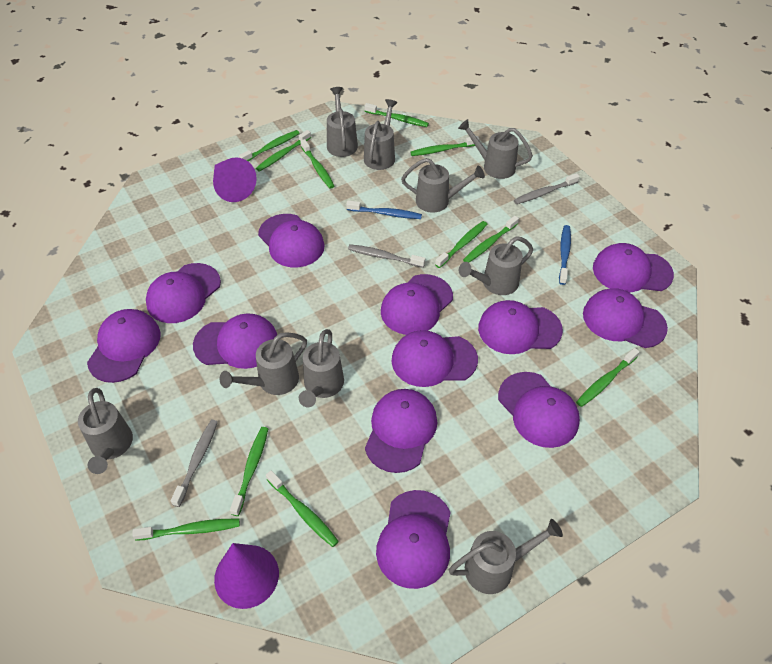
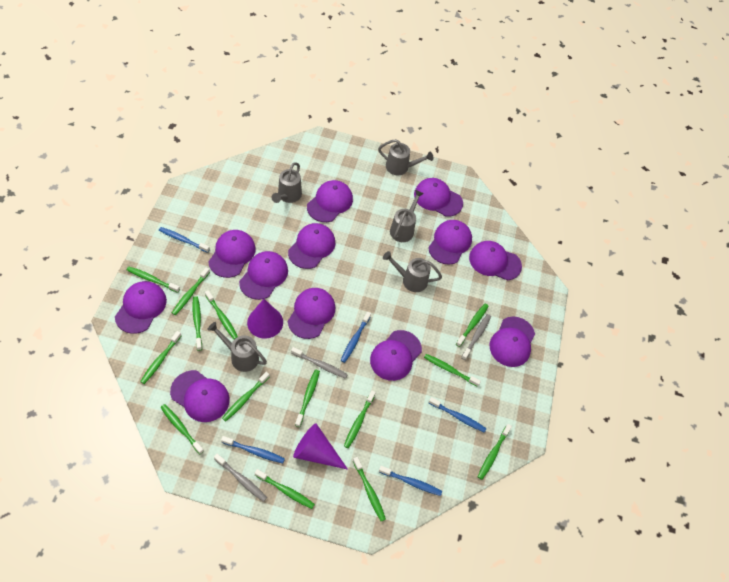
blue toothbrush: [346,200,422,219] [559,225,571,285] = 2 -> [159,227,210,253] [221,436,285,463] [340,312,371,363] [379,466,442,496] [429,397,487,433] = 5
green toothbrush: [132,519,240,541] [230,427,268,516] [239,130,300,161] [256,130,311,172] [266,471,339,547] [300,139,334,189] [364,103,429,127] [410,136,479,156] [435,221,487,268] [463,216,519,263] [576,348,640,407] = 11 -> [127,267,180,293] [140,331,182,384] [160,404,204,454] [172,267,210,315] [192,296,202,351] [205,290,238,339] [222,372,270,422] [255,469,315,509] [295,370,320,427] [344,391,376,448] [353,457,386,522] [424,354,481,387] [456,304,488,347] [478,424,512,480] = 14
grey watering can: [78,388,133,474] [220,332,307,395] [299,329,344,407] [327,87,358,157] [364,99,398,170] [401,158,485,213] [449,519,563,594] [458,119,533,179] [459,236,533,295] = 9 -> [207,322,267,372] [271,162,302,203] [378,139,433,175] [383,251,442,292] [390,190,424,242] = 5

